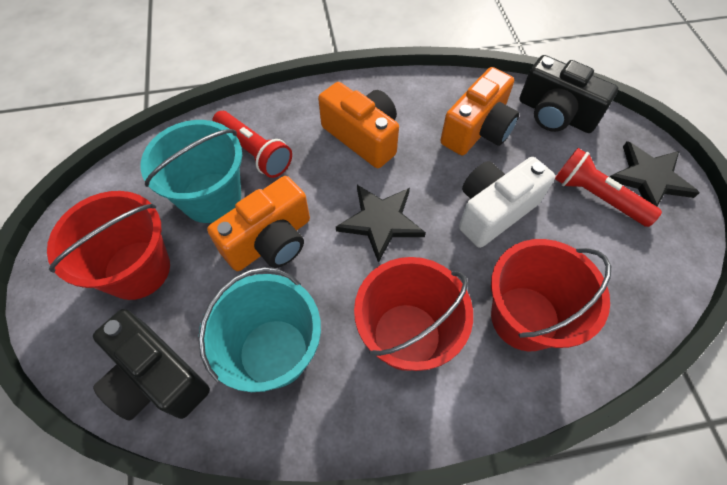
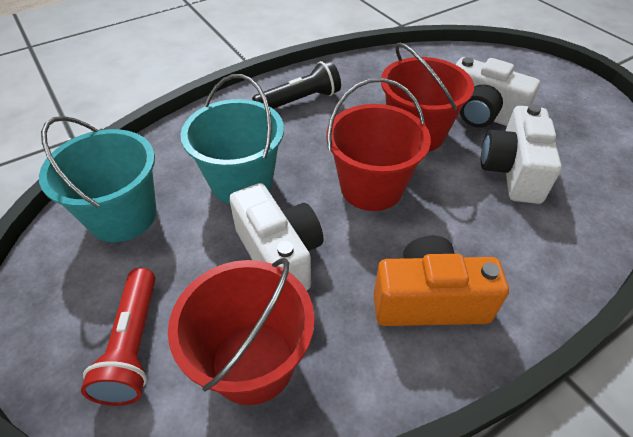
black camera: [93,309,210,421] [519,55,618,133] = 2 -> none = 0
black flashlight: none = 0 -> [252,60,341,109] = 1
black star: [336,185,426,263] [610,141,700,207] = 2 -> none = 0
orange camera: [207,176,310,271] [318,82,399,168] [440,67,519,156] = 3 -> [373,236,509,326] = 1
red flashlight: [212,111,292,178] [555,148,662,227] = 2 -> [81,268,155,406] = 1
white camera: [459,157,555,248] = 1 -> [229,183,323,291] [455,57,540,128] [481,105,562,204] = 3

